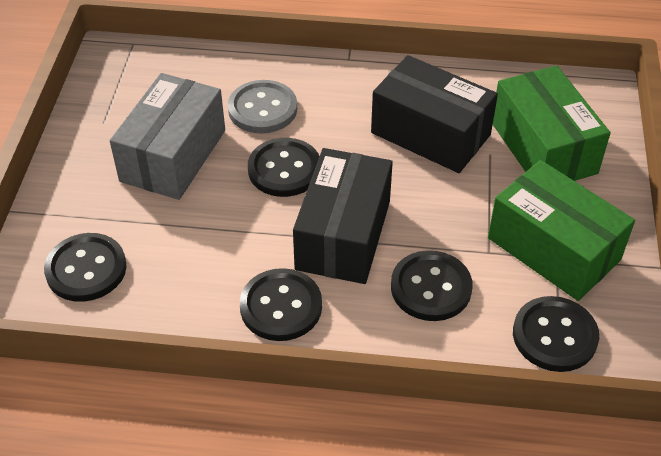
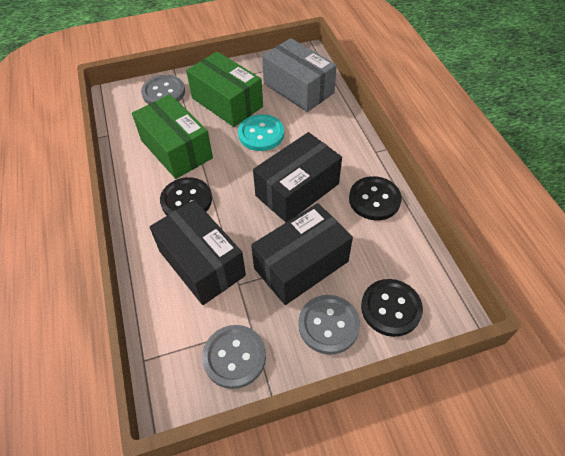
black box: [293,148,393,284] [371,55,498,173] = 2 -> [150,200,246,305] [251,203,353,305] [253,132,342,222] = 3
black button: [44,233,126,302] [240,268,322,341] [248,138,319,197] [391,250,473,321] [513,296,599,372] = 5 -> [160,177,212,215] [349,176,402,220] [361,279,423,337] = 3
grey button: [228,80,297,133] = 1 -> [141,75,185,104] [202,325,266,389] [298,295,360,355] = 3
turquoise button: none = 0 -> [238,114,284,151] = 1

